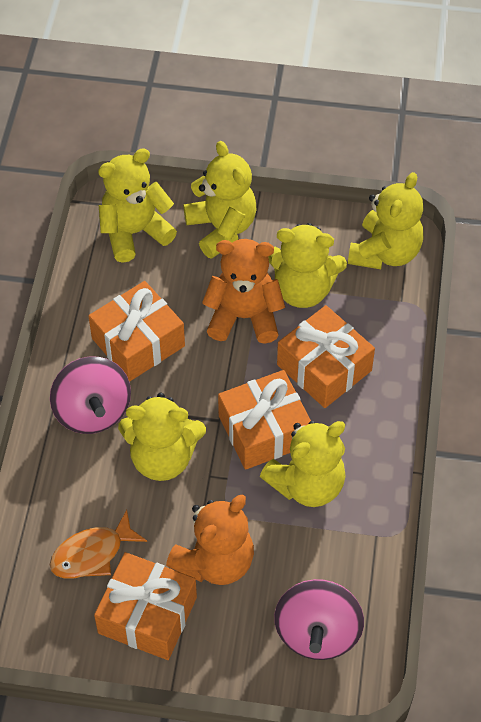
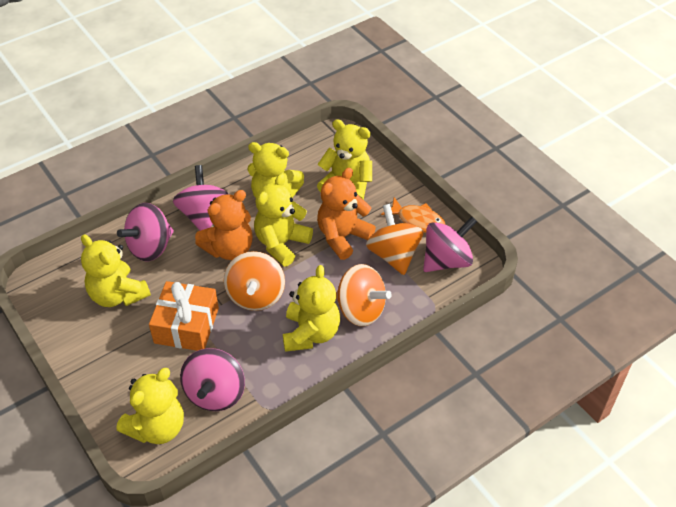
orange gift: [88,281,185,381] [94,552,197,660] [218,370,311,470] [277,305,375,408] = 4 -> [149,281,219,351] = 1
orange spinning top: none = 0 -> [224,251,285,311] [336,264,392,326] [366,204,424,275] = 3
pink spinning top: [50,357,131,434] [274,579,364,660] = 2 -> [117,203,174,261] [173,165,229,231] [180,348,245,411] [423,216,477,272] = 4

